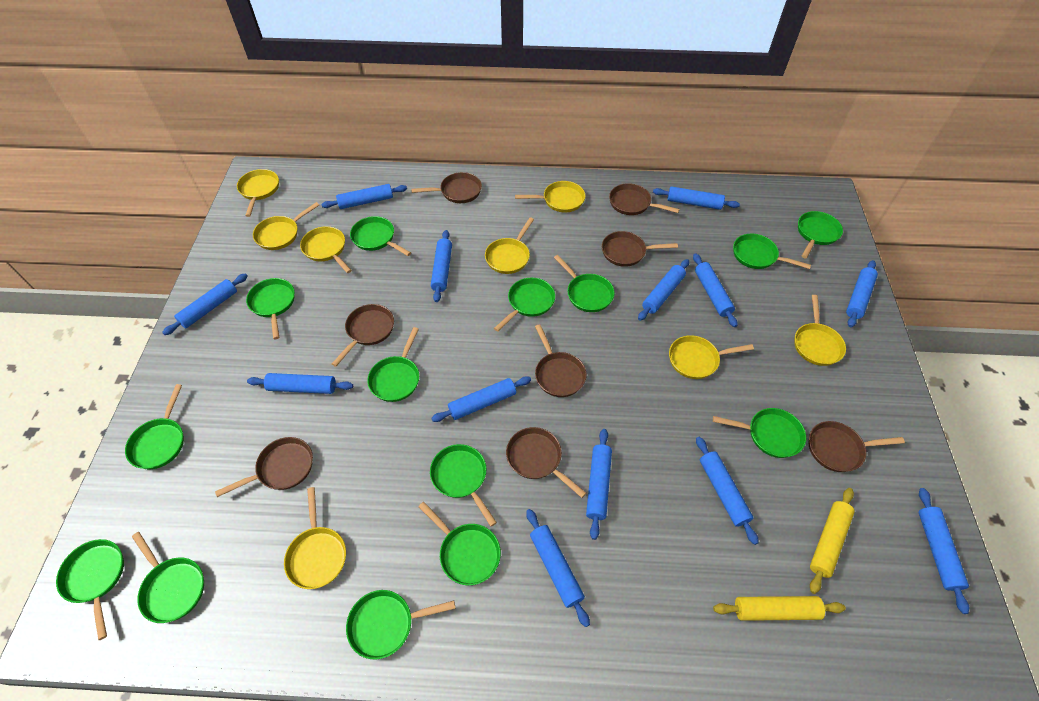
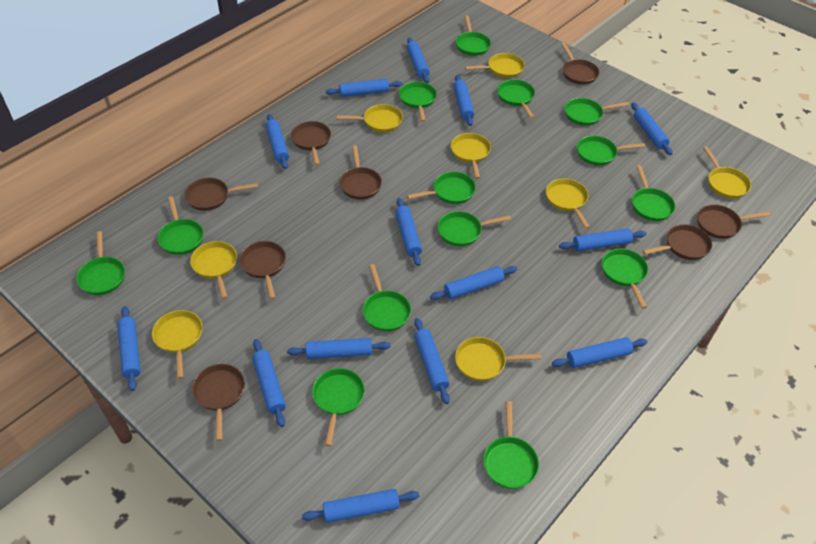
blue rolling pin: [162,273,248,335] [247,373,353,394] [321,184,407,209] [431,230,452,302] [431,376,531,422] [526,509,590,627] [586,429,612,540] [638,259,689,321] [653,186,740,210] [693,253,737,327] [696,437,759,545] [846,260,878,327] [919,488,969,614] = 13 -> [117,306,141,391] [252,339,286,427] [266,114,289,169] [287,338,390,359] [302,489,419,523] [326,79,402,97] [395,198,422,266] [407,37,430,83] [414,318,450,404] [430,266,517,300] [453,75,474,126] [552,337,647,368] [559,228,647,251] [631,102,673,155] = 14
yellow rolling pin: [713,596,846,621] [810,488,855,594] = 2 -> none = 0

